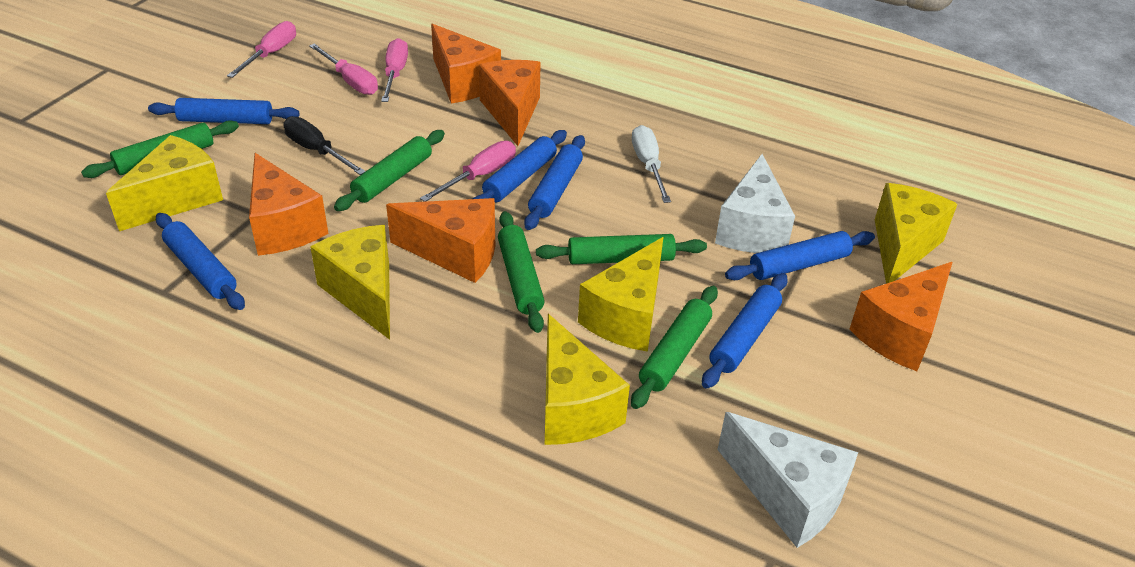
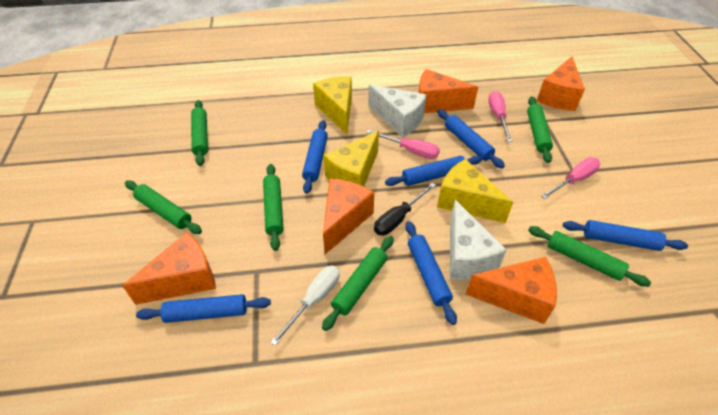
green rolling pin: [81,120,239,178] [334,130,445,211] [498,211,545,333] [536,234,707,264] [631,286,718,409] = 5 -> [125,180,202,234] [191,100,208,166] [263,164,284,251] [322,236,394,331] [527,96,553,163] [528,226,651,287] = 6
pink screwdriver: [227,21,296,78] [309,43,378,95] [381,38,408,102] [420,141,516,202] = 4 -> [366,130,440,159] [488,91,512,142] [541,157,600,199] = 3
yellow cheese: [106,135,223,231] [310,225,390,340] [545,314,630,445] [578,237,663,352] [875,183,957,284] = 5 -> [313,76,352,134] [323,131,379,186] [437,159,513,223] = 3

